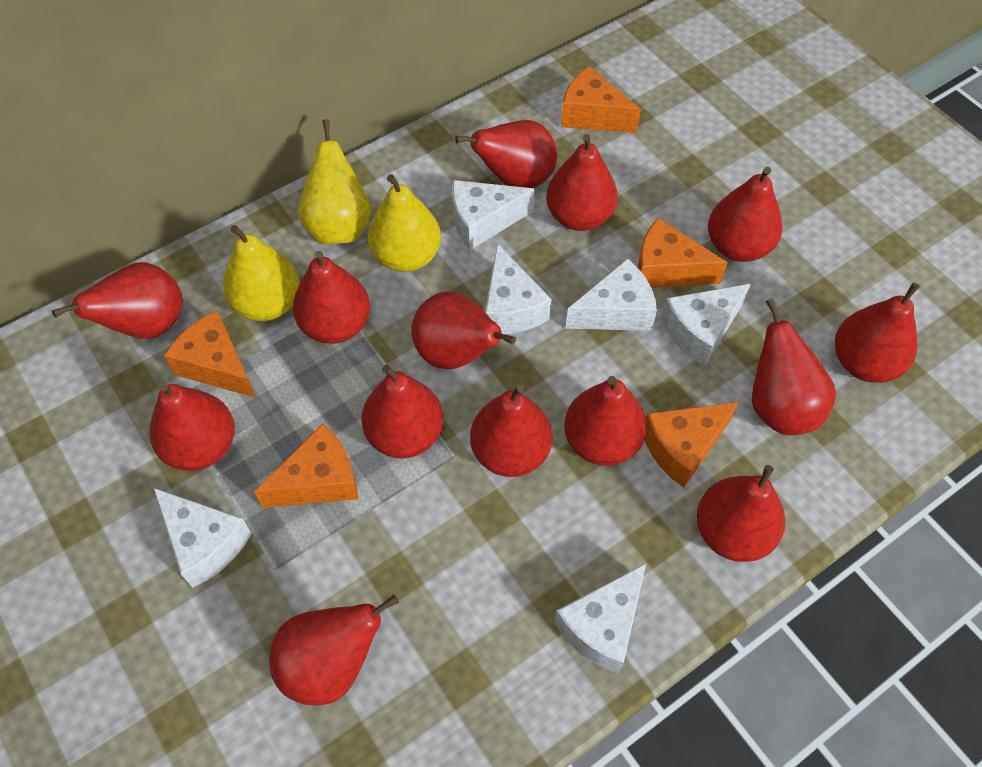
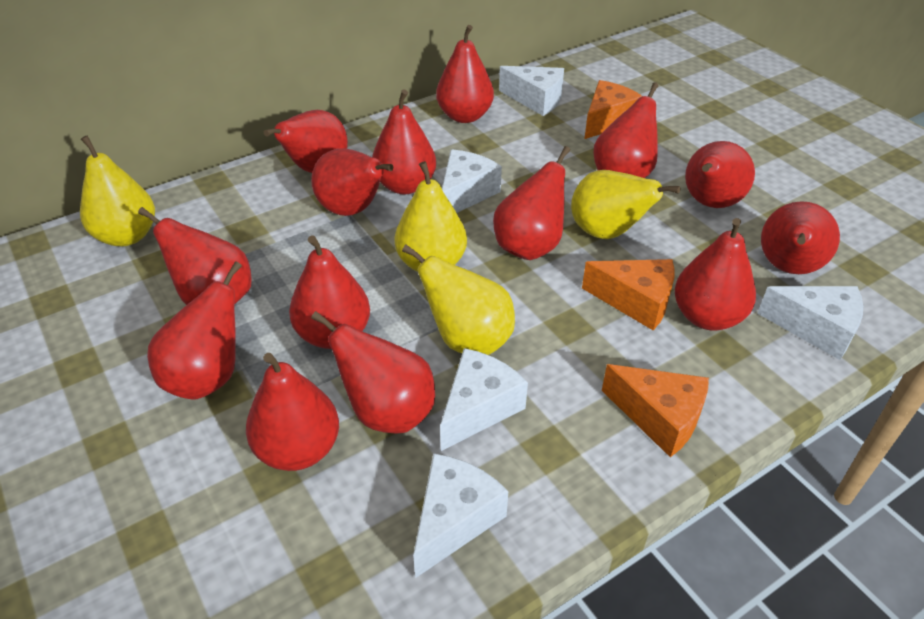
orange cheese: [164,311,256,398] [254,423,358,508] [561,66,641,133] [638,218,728,288] [644,402,739,487] = 5 -> [582,259,674,330] [584,80,642,139] [602,364,709,457] = 3
white cheese: [154,488,252,588] [452,180,535,250] [485,243,551,334] [554,563,646,674] [565,258,657,331] [661,284,751,366] = 6 -> [413,453,508,578] [440,348,528,451] [442,149,502,213] [499,66,564,116] [757,286,863,360] = 5
yellow pear: [223,225,300,321] [298,119,371,245] [368,174,441,272] = 3 -> [80,136,155,246] [395,161,467,272] [402,245,515,355] [571,170,680,239] = 4

